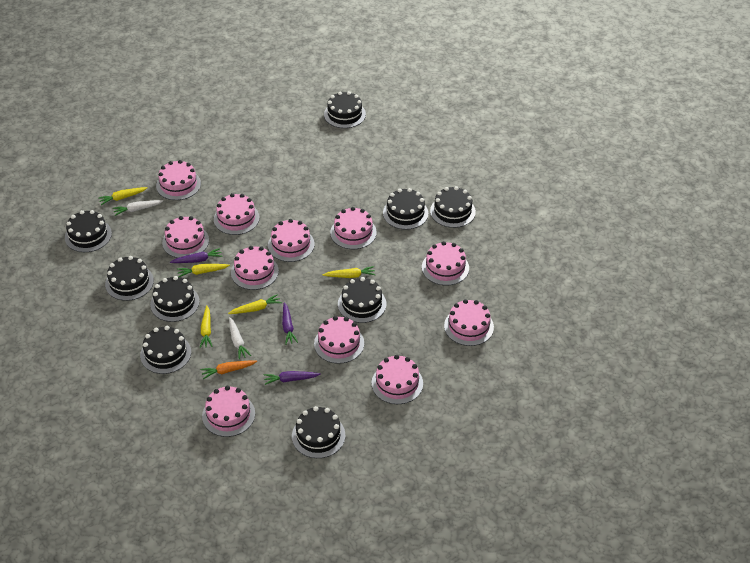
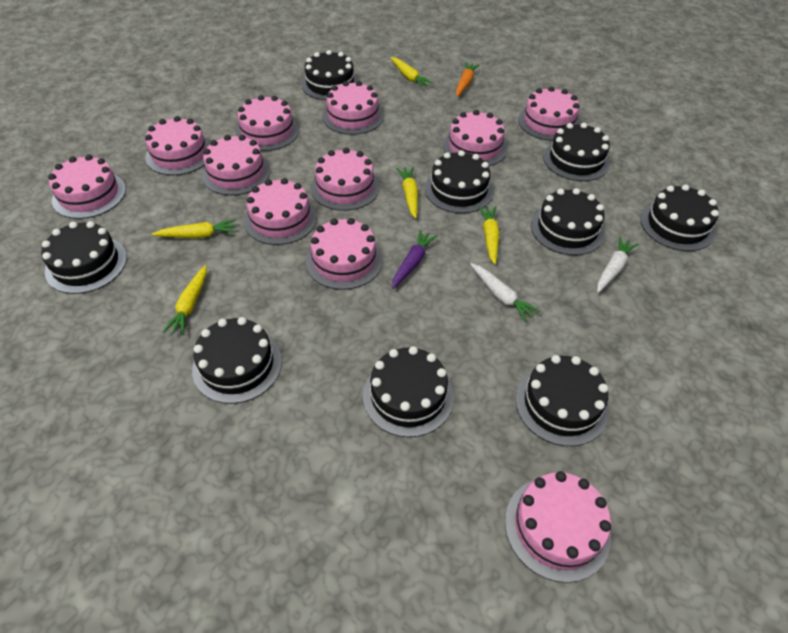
purple carrot: [170,248,222,263] [264,371,321,385] [282,302,298,344] = 3 -> [392,230,437,289] = 1

